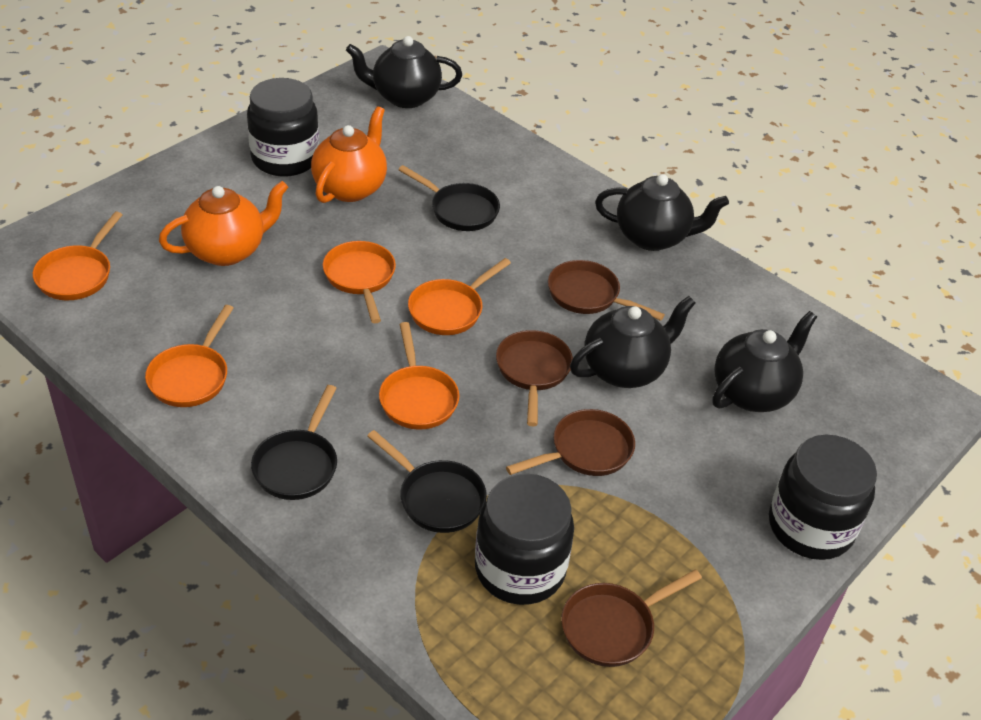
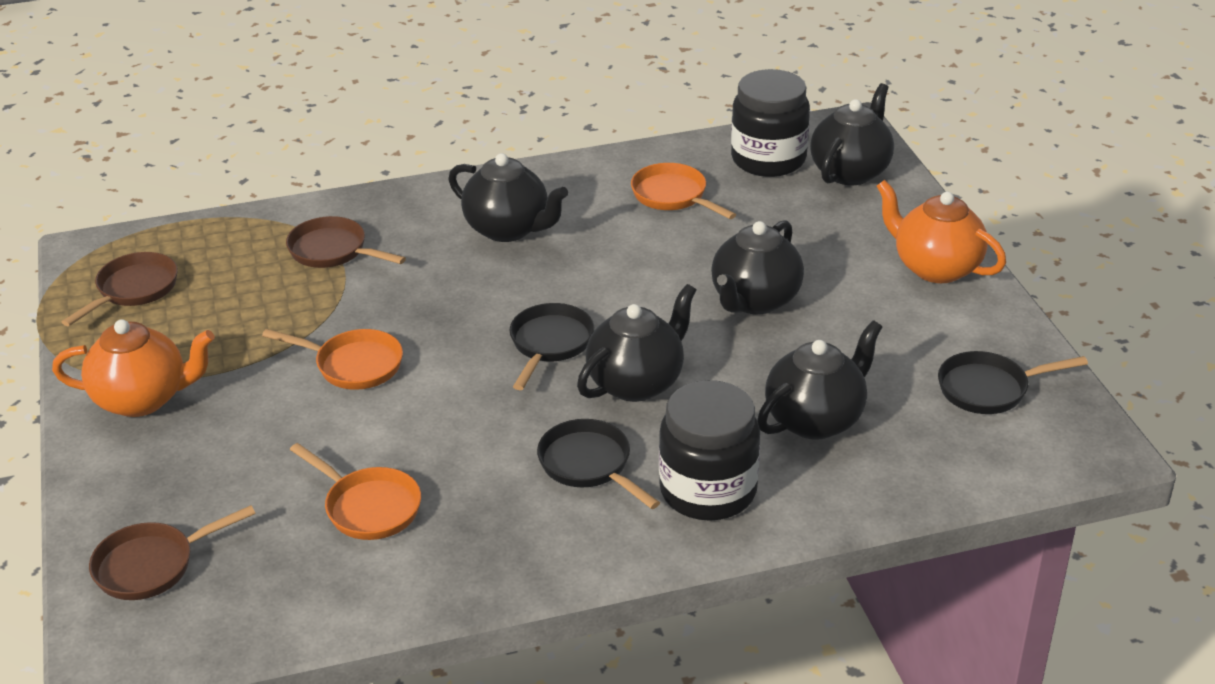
black jar: [247,78,319,177] [475,474,574,605] [769,435,877,560] = 3 -> [659,380,760,521] [731,69,810,177] = 2
black teapot: [346,36,462,108] [570,296,696,388] [595,174,729,251] [712,311,817,412] = 4 -> [448,153,568,242] [577,284,696,402] [711,220,804,314] [757,320,882,440] [810,83,894,185] = 5
brown pan: [496,330,573,426] [506,409,635,476] [548,260,665,321] [561,569,702,667] = 4 -> [62,252,178,326] [89,505,256,600] [286,216,406,268] = 3
orange pan: [33,211,123,300] [145,305,233,407] [323,241,396,323] [379,322,459,430] [408,258,511,335] = 5 -> [262,329,403,390] [290,443,421,540] [631,163,736,219] = 3

